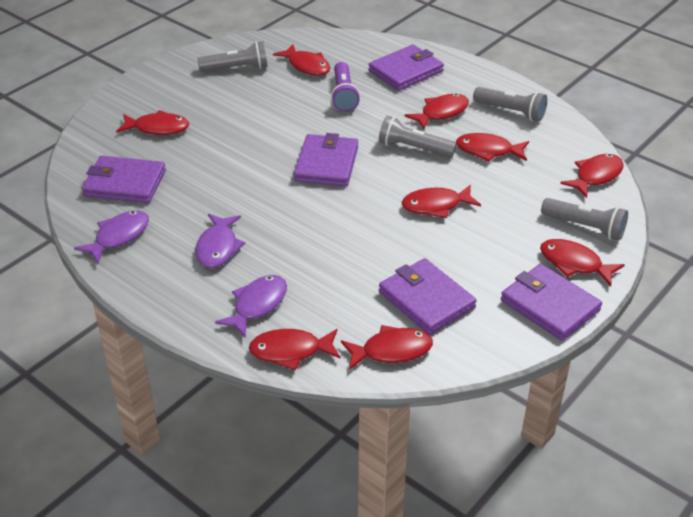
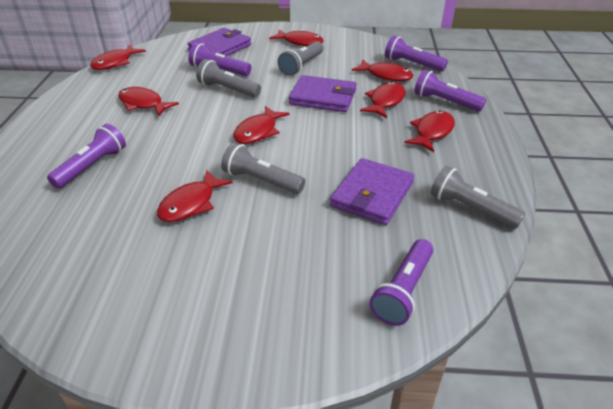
purple fish: [74,210,149,263] [195,214,245,268] [215,275,287,338] = 3 -> none = 0
purple flashlight: [331,62,360,112] = 1 -> [47,124,126,189] [188,43,251,76] [369,239,433,326] [385,36,448,72] [414,70,486,112] = 5
purple wallet: [82,156,166,203] [294,133,358,186] [368,45,444,91] [379,258,477,335] [501,264,602,341] = 5 -> [188,28,251,56] [289,75,357,112] [330,158,414,225] = 3
red fish: [116,110,189,135] [249,329,340,370] [273,44,330,76] [341,325,433,370] [402,185,481,218] [404,93,469,129] [456,133,529,162] [540,239,625,287] [560,154,624,198] = 9 -> [90,45,146,70] [118,87,179,116] [157,170,233,222] [233,106,290,144] [269,29,324,46] [352,59,413,81] [360,82,406,118] [404,111,455,152] = 8

